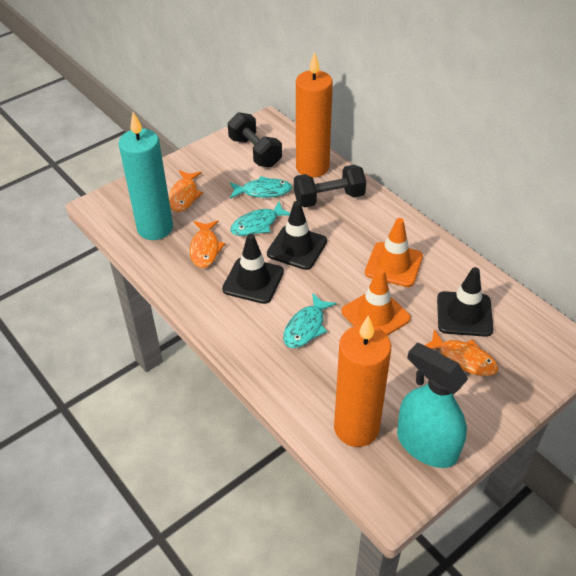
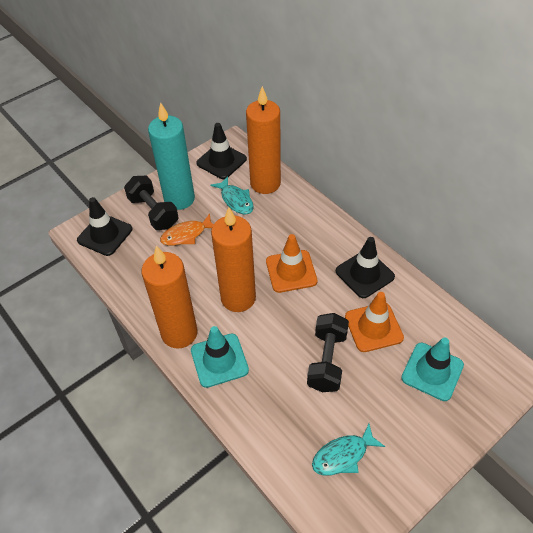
orange candle: [296,52,333,178] [334,315,391,447] = 2 -> [141,245,198,349] [211,207,256,312] [246,86,281,194] = 3
orange fish: [169,170,203,212] [190,220,225,268] [424,329,498,376] = 3 -> [160,214,214,246] = 1
turquoise fish: [230,176,292,199] [230,202,290,236] [283,293,336,348] = 3 -> [210,176,254,215] [312,424,385,475] = 2
turquoise spray bottle: [397,342,468,468] = 1 -> none = 0
turquoise traffic cone: none = 0 -> [191,326,249,388] [401,337,464,401] = 2

